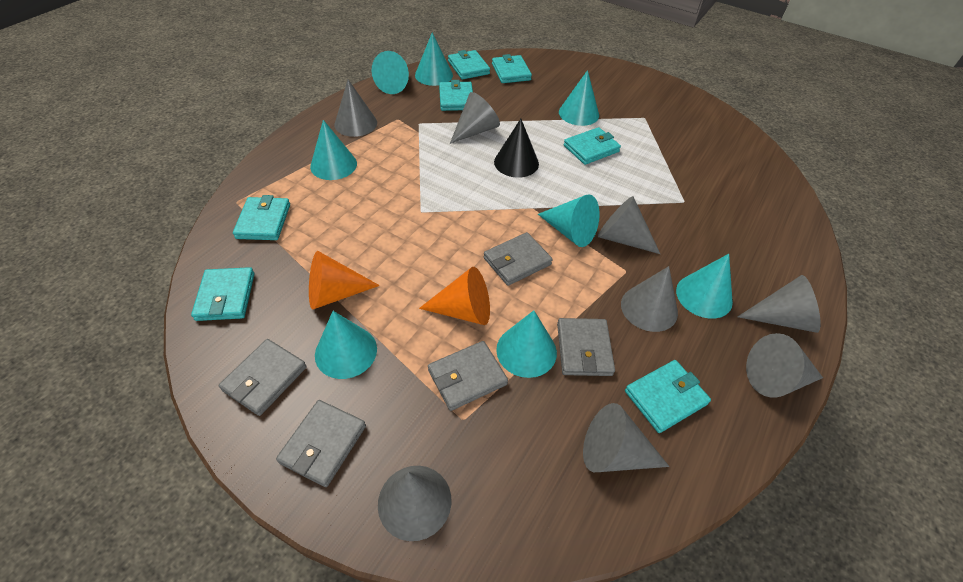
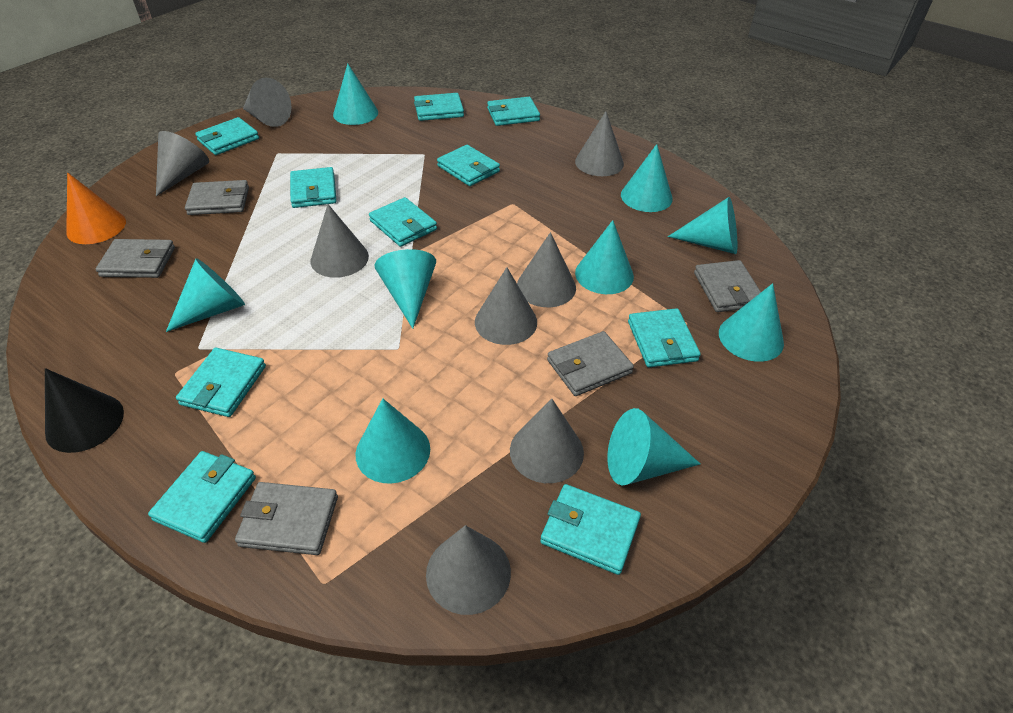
orange cone: [309,251,380,309] [419,267,490,325] = 2 -> [66,173,126,244] = 1
turquoise cone: [310,120,357,180] [315,311,377,379] [372,51,409,94] [415,32,453,86] [496,310,557,378] [538,194,600,247] [559,70,599,126] [676,254,733,319] = 8 -> [166,258,245,332] [333,64,378,125] [355,398,430,484] [374,249,436,329] [575,220,634,294] [607,408,700,485] [621,144,673,212] [668,197,737,254] [719,283,784,362] = 9
turquoise wallet: [191,267,255,321] [233,195,290,240] [439,80,473,111] [448,50,490,80] [492,54,532,83] [564,127,621,165] [625,360,711,433] = 7 -> [148,451,256,543] [176,348,266,417] [195,117,259,155] [290,167,336,208] [369,197,437,247] [414,93,464,121] [437,145,500,186] [487,97,540,126] [540,484,641,575] [628,308,701,367] = 10

